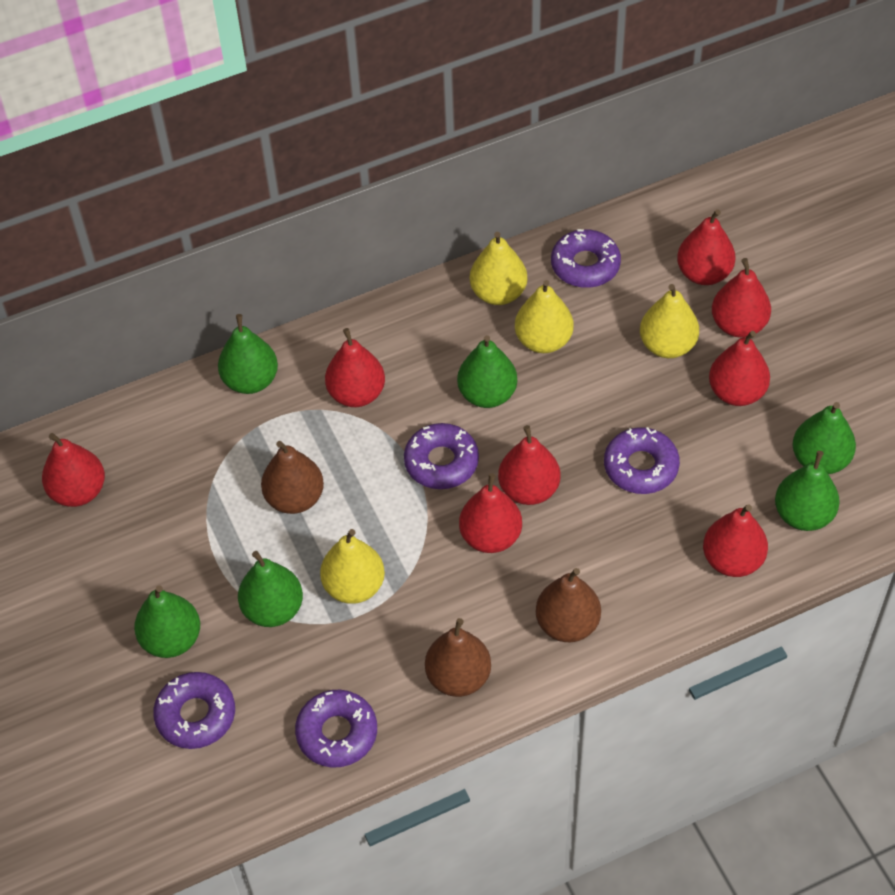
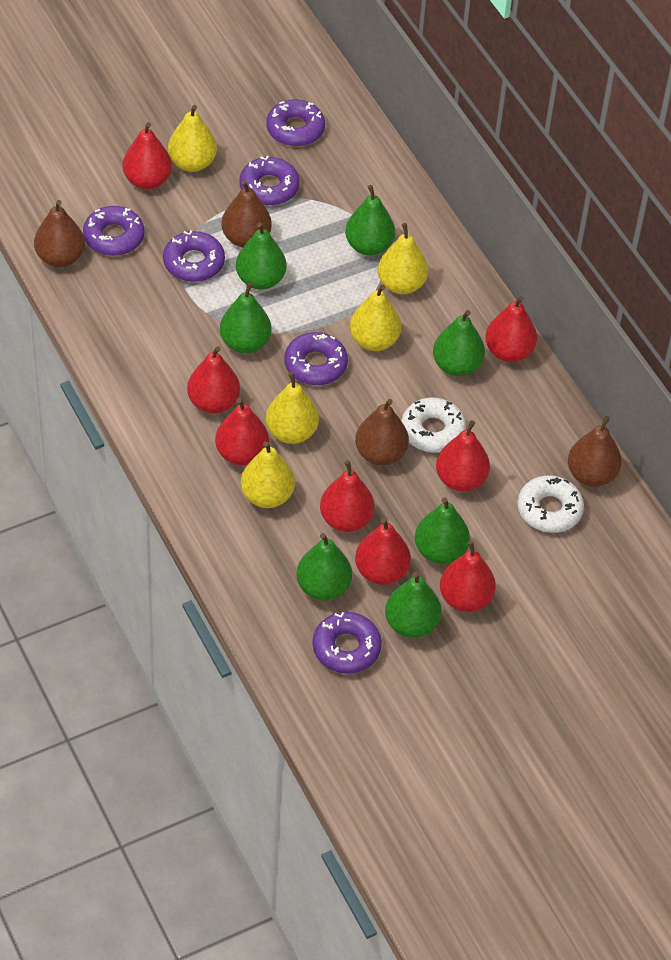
brown pear: [261,441,324,514] [425,618,491,697] [536,568,601,642] = 3 -> [34,200,85,267] [221,180,272,248] [355,399,409,466] [568,416,622,487] = 4
green pear: [134,585,200,658] [218,314,278,394] [238,551,303,627] [457,335,517,408] [775,451,840,531] [792,402,856,474] = 6 -> [220,282,271,353] [236,222,287,290] [296,533,352,600] [345,185,395,256] [385,572,441,638] [415,497,470,564] [433,310,485,376] = 7
purple donut: [153,672,235,749] [295,690,377,768] [404,423,479,489] [551,229,621,288] [604,427,680,494] = 5 -> [83,206,144,256] [163,231,225,282] [239,156,300,205] [266,99,325,146] [284,332,348,385] [312,612,382,674] = 6
white donut: none = 0 -> [401,398,466,452] [518,475,584,533] = 2
yellow pear: [320,529,385,604] [470,232,527,305] [515,280,573,353] [640,284,699,358] = 4 -> [168,105,217,172] [241,441,295,508] [266,372,319,444] [350,284,401,351] [378,223,428,294] = 5

